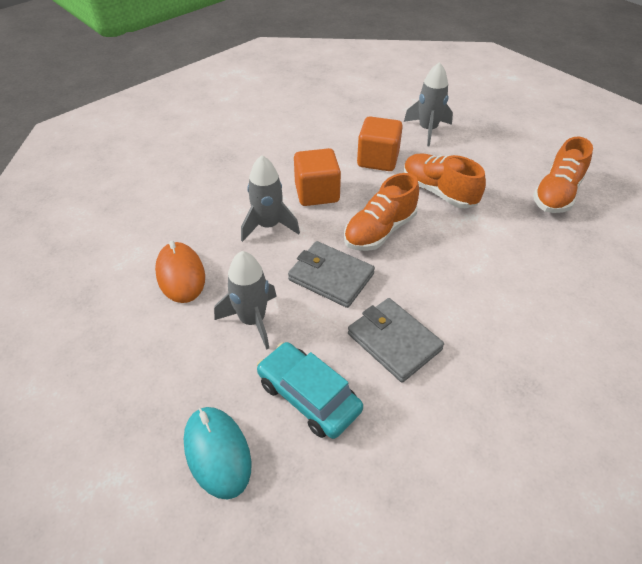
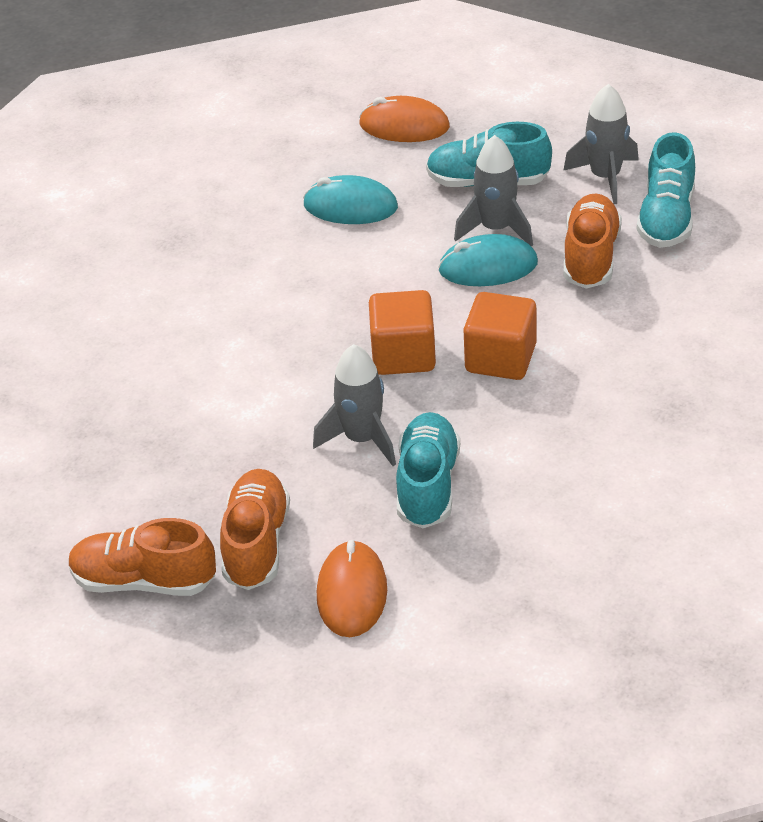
grey wallet: [288,241,375,308] [348,298,444,383] = 2 -> none = 0
orange mouse: [155,241,205,303] = 1 -> [317,540,387,637] [359,96,450,142] = 2
turquoise car: [257,342,363,439] = 1 -> none = 0
turquoise mouse: [184,407,252,500] = 1 -> [303,175,398,224] [438,234,538,286] = 2
turquoise shoe: none = 0 -> [396,412,460,528] [426,122,552,187] [637,132,695,248] = 3

